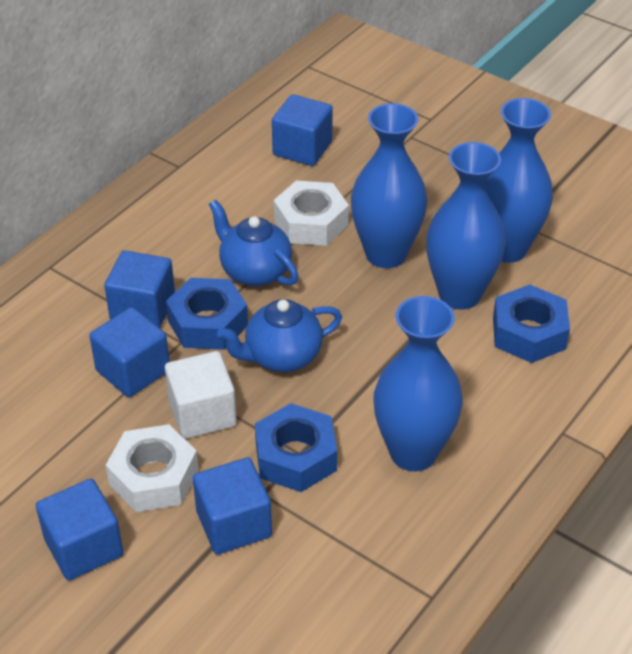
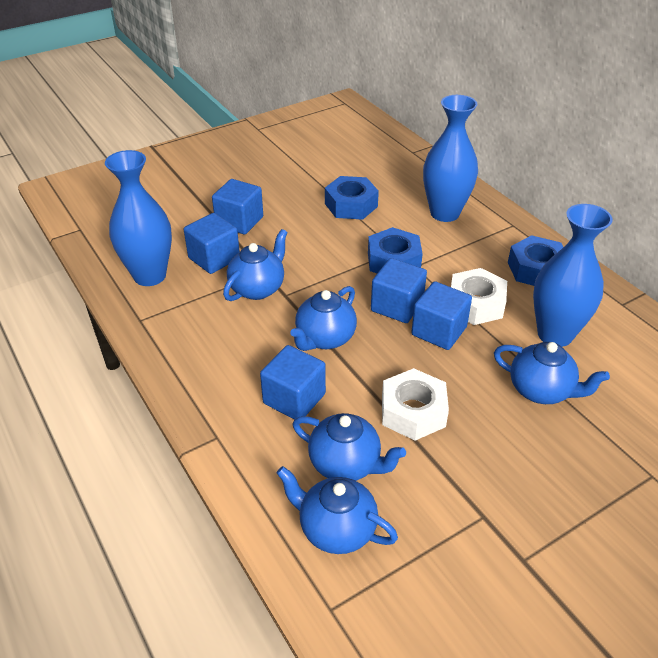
blue teapot: [209,200,298,286] [217,299,342,372] = 2 -> [223,229,288,301] [277,466,398,554] [290,286,357,351] [293,413,406,481] [494,342,610,404] = 5
blue vase: [351,103,428,268] [373,296,463,471] [426,142,506,310] [484,98,553,263] = 4 -> [105,150,172,286] [423,95,478,222] [533,204,613,347] = 3
white cube: [165,351,237,439] = 1 -> none = 0

